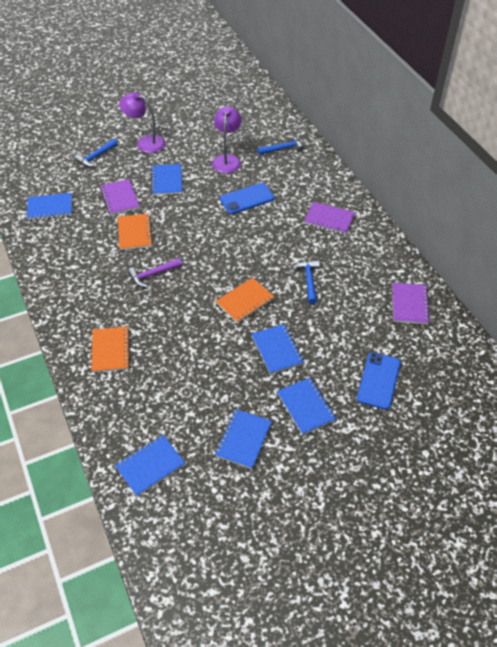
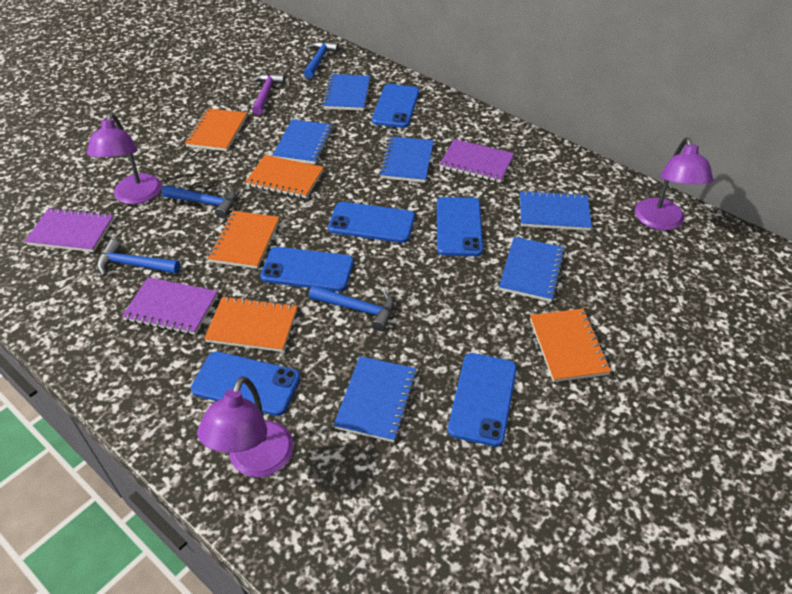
blue hammer: [74,139,118,167] [257,135,304,155] [292,260,320,304] = 3 -> [97,240,180,276] [161,185,236,218] [304,41,339,78] [309,285,394,331] = 4
blue phone: [220,183,274,214] [357,352,401,410] = 2 -> [191,351,300,416] [260,247,354,291] [328,202,415,243] [372,84,419,128] [437,197,483,256] [448,353,517,447] = 6
orange notebook: [91,326,130,373] [118,214,153,250] [216,277,274,323] = 3 -> [185,108,247,151] [204,296,297,352] [208,211,279,269] [245,155,324,198] [530,309,611,382] = 5
purple lamp: [119,92,165,153] [212,106,242,173] = 2 -> [87,113,162,204] [197,376,294,477] [635,137,713,231] = 3

